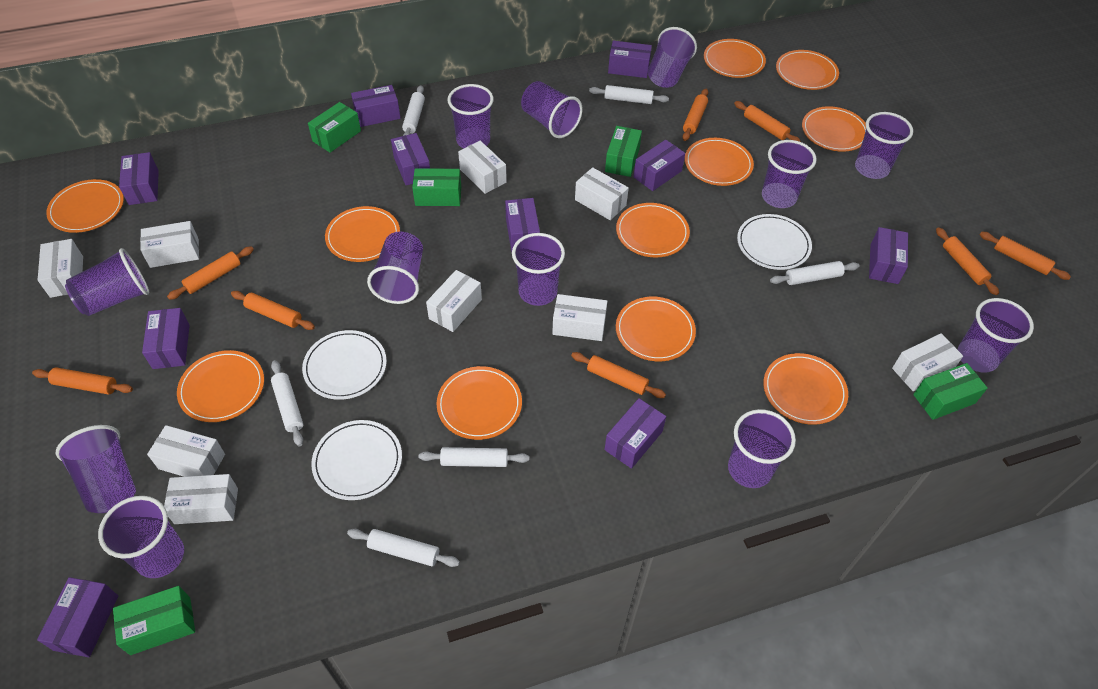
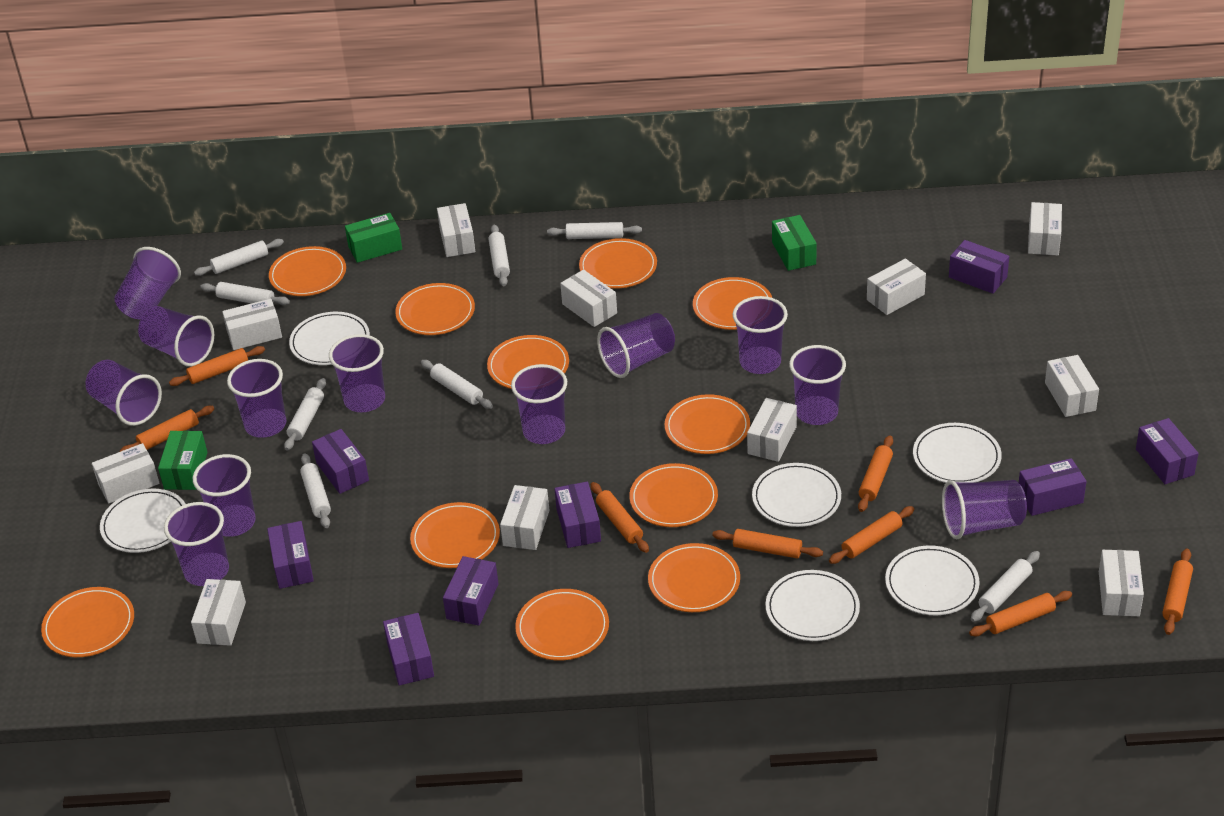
green box: [113,586,195,655] [308,102,361,153] [412,168,461,206] [605,126,642,177] [913,363,988,420] = 5 -> [158,431,208,490] [345,213,402,263] [772,215,817,271] = 3
purple box: [37,577,118,657] [119,152,159,205] [142,308,190,369] [351,85,401,127] [391,133,430,185] [505,198,540,252] [604,398,666,469] [608,41,652,78] [634,140,685,191] [869,227,908,284] = 10 -> [267,521,314,589] [312,429,369,494] [383,613,434,686] [443,556,499,626] [555,482,601,548] [949,240,1009,294] [1019,458,1086,516] [1136,418,1199,484] = 8
white box: [38,239,83,298] [140,221,199,268] [147,425,225,477] [164,474,238,524] [426,270,482,332] [458,141,507,194] [552,294,607,341] [575,167,629,220] [892,333,963,391] = 9 -> [92,443,160,504] [191,579,246,646] [222,299,282,350] [437,203,475,257] [500,485,550,550] [560,270,617,327] [747,398,797,462] [867,258,926,315] [1028,202,1062,255] [1045,355,1099,417] [1099,550,1144,616] = 11
white plate: [302,330,387,400] [311,420,402,500] [737,214,812,270] = 3 -> [100,489,185,553] [289,312,370,365] [752,463,841,527] [765,570,860,641] [885,546,979,615] [913,423,1002,483] = 6
white rolling pin: [271,360,303,446] [347,529,460,567] [402,85,425,136] [419,447,529,467] [589,85,669,104] [770,261,859,285] = 6 -> [194,239,284,276] [200,282,290,305] [284,378,326,451] [300,454,331,528] [421,360,493,409] [488,225,510,286] [547,222,642,239] [971,551,1040,622] = 8

